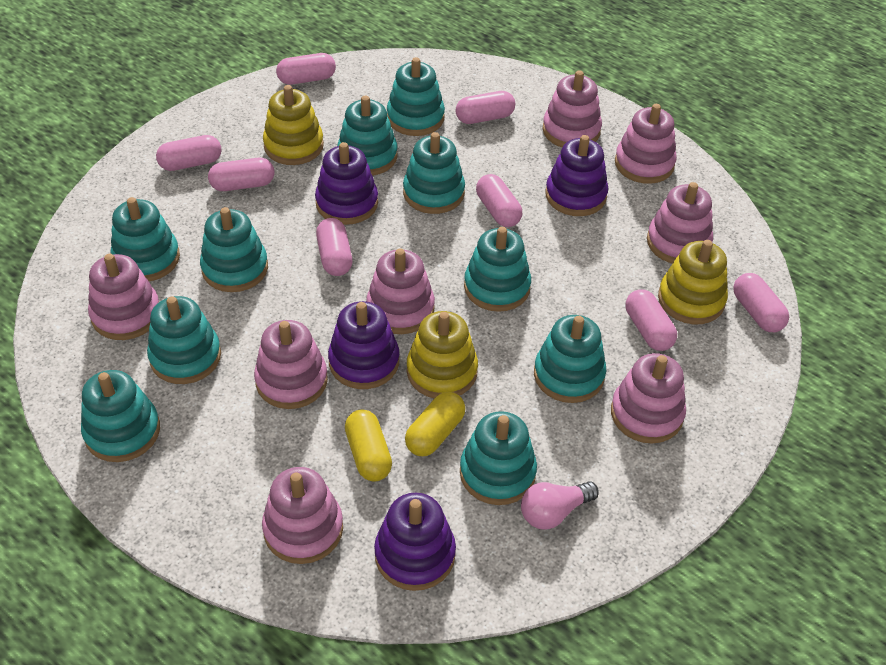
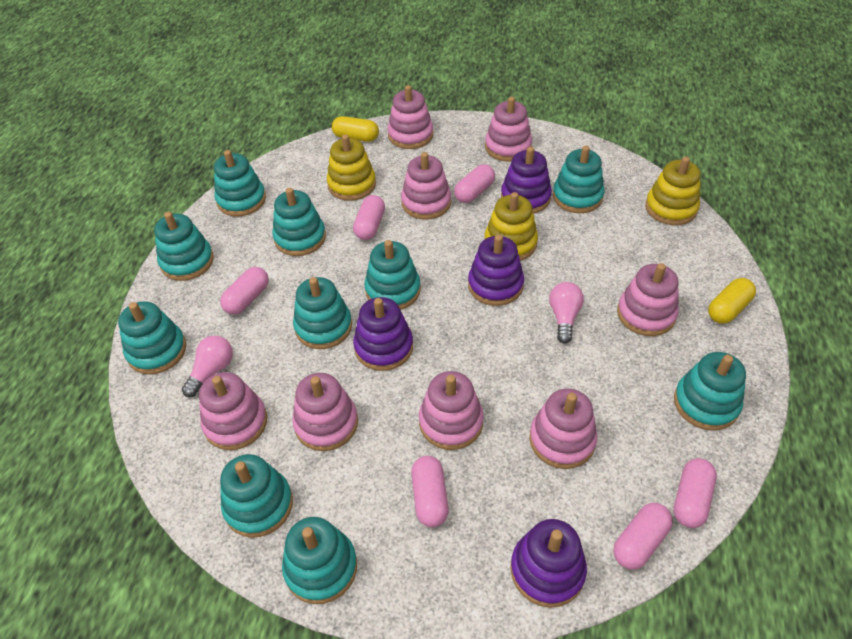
pink capsule: [156,135,222,171] [208,158,274,191] [276,53,336,85] [316,218,352,276] [456,91,515,124] [476,174,522,227] [626,289,677,351] [733,273,789,332] = 8 -> [220,267,269,315] [353,195,385,240] [411,456,449,527] [454,164,495,203] [613,503,673,570] [673,458,717,528] = 6
pink light bulb: [521,481,599,530] = 1 -> [182,336,233,397] [549,282,584,343] = 2

